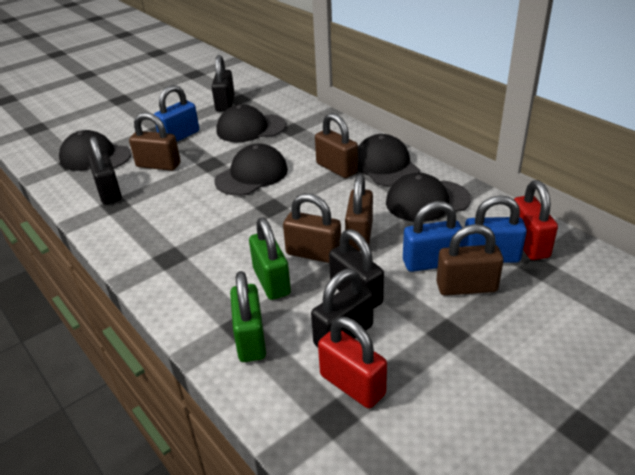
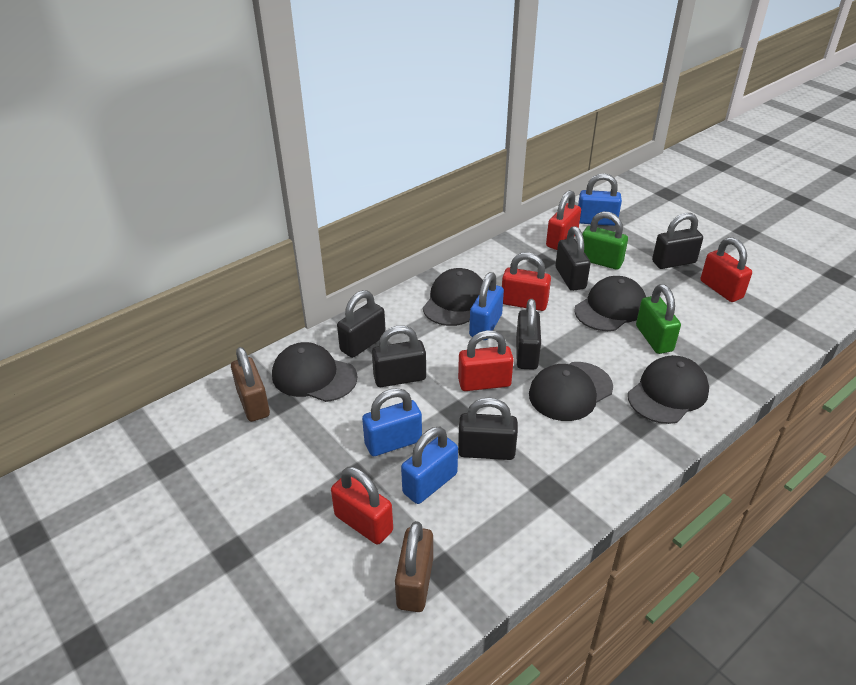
black padlock: [88,136,122,204] [212,55,235,112] [311,269,373,347] [329,229,384,309] = 4 -> [337,290,386,358] [372,326,426,387] [458,398,518,460] [516,299,541,370] [555,226,590,291] [652,213,703,269] = 6
blue padlock: [154,85,199,141] [403,201,464,272] [463,195,527,263] = 3 -> [362,388,422,456] [401,427,458,504] [469,272,504,340] [578,173,622,226] = 4
brown padlock: [129,112,181,171] [283,194,341,263] [315,113,358,178] [345,174,373,251] [436,224,503,296] = 5 -> [231,347,270,422] [395,521,433,612] = 2
red padlock: [318,317,387,408] [514,180,558,260] = 2 -> [331,467,393,545] [458,330,514,391] [502,253,551,311] [546,190,581,250] [701,237,752,302] = 5

